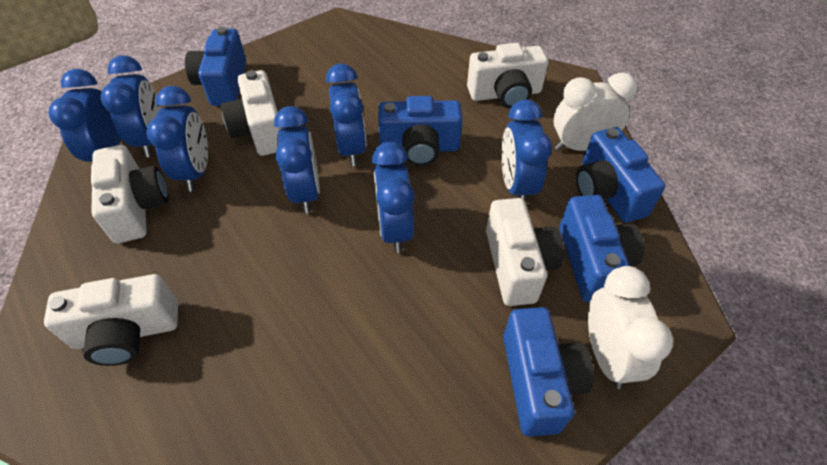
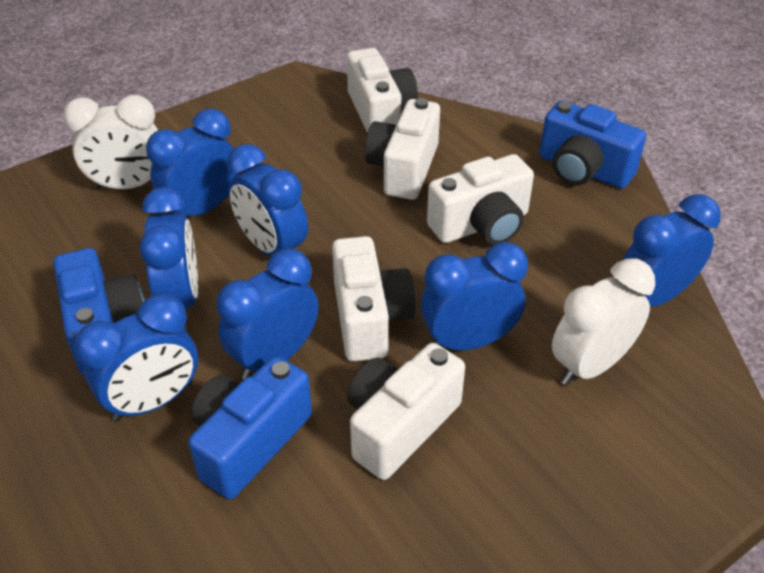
blue camera: [185,27,246,106] [378,96,463,166] [503,307,594,437] [560,195,644,302] [576,127,665,223] = 5 -> [53,248,145,375] [188,356,312,499] [539,101,646,189] = 3

